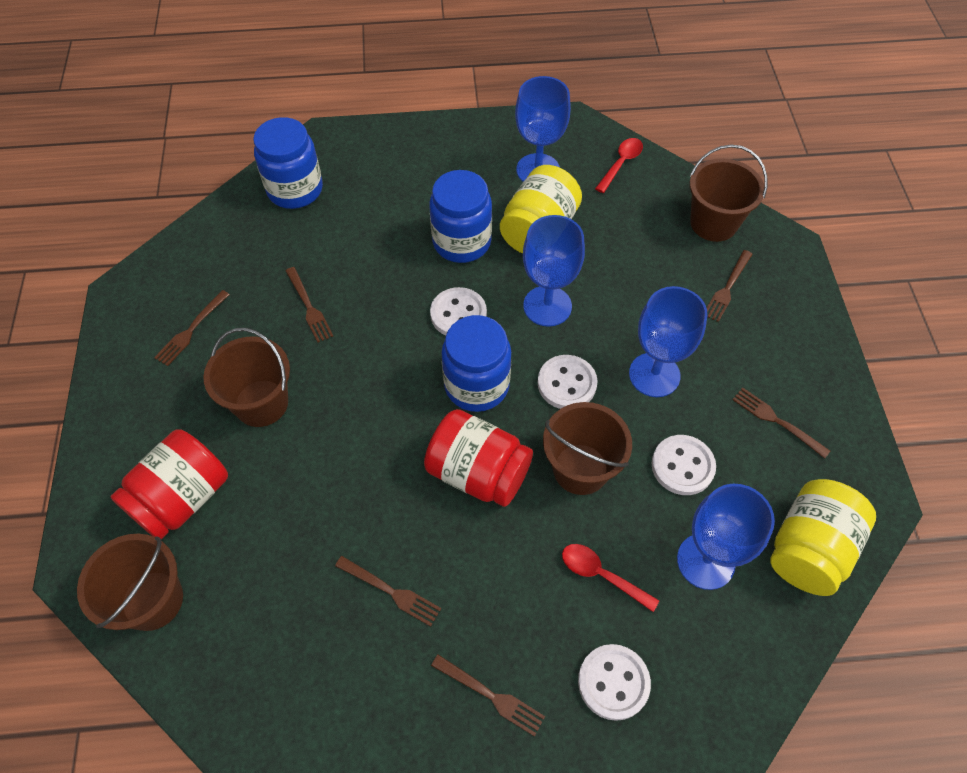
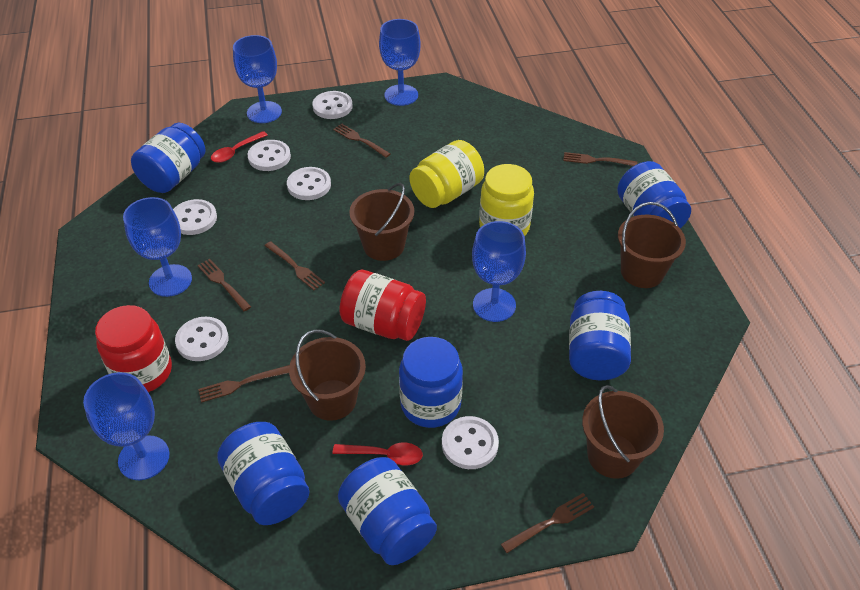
blue goblet: [515,76,571,182] [523,215,585,327] [629,286,707,397] [677,484,775,590] = 4 -> [83,372,169,480] [123,197,192,297] [233,35,282,123] [379,19,421,106] [472,221,526,322] = 5
blue jar: [253,117,323,209] [429,170,492,263] [441,315,511,412] = 3 -> [131,122,205,193] [217,422,309,525] [338,457,437,565] [399,337,463,428] [569,291,631,380] [617,161,691,228] = 6
white button: [430,287,487,335] [538,355,598,409] [578,644,651,721] [651,435,716,495] = 4 -> [173,199,217,235] [175,317,229,361] [247,140,291,171] [287,167,331,200] [312,91,353,119] [442,416,499,469] = 6

